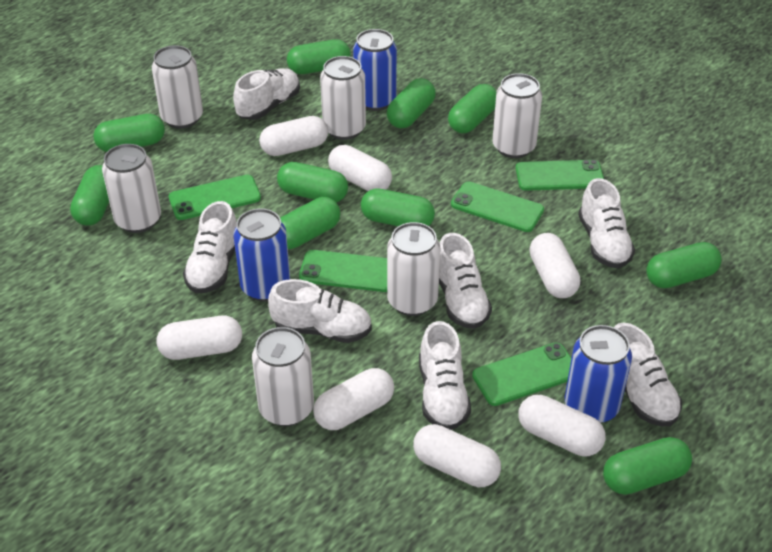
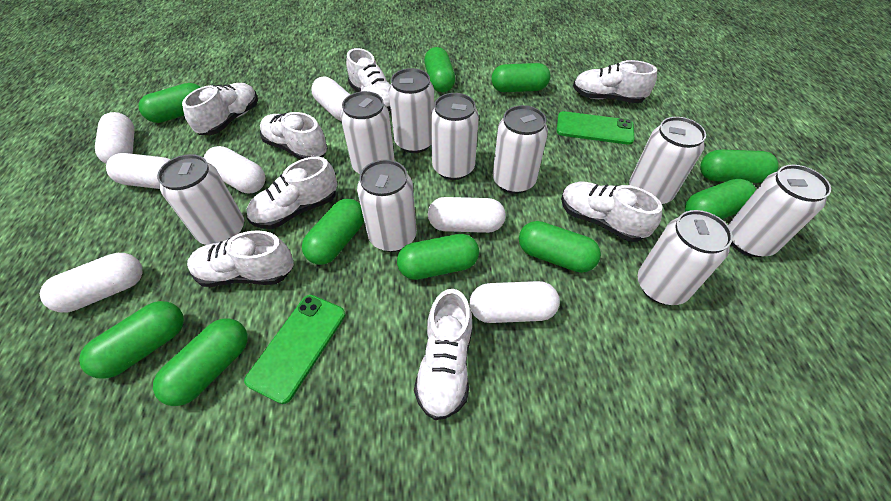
blue can: [233,208,290,301] [353,29,397,111] [565,325,632,423] = 3 -> none = 0
green phone: [169,175,261,220] [299,250,387,292] [451,181,544,232] [472,343,571,406] [515,159,604,191] = 5 -> [244,295,345,404] [556,111,635,145] = 2
white can: [102,144,161,233] [152,45,203,129] [252,327,314,426] [320,56,366,140] [387,222,440,316] [492,73,542,158] = 6 -> [157,154,244,245] [340,91,395,174] [357,160,417,252] [388,68,434,153] [431,93,479,180] [493,105,548,194] [629,117,706,204] [638,210,733,305] [728,165,831,257] = 9
white shoe: [183,201,237,293] [233,68,300,120] [268,279,372,343] [419,321,471,430] [439,233,492,329] [578,178,635,268] [614,322,682,426] = 7 -> [182,83,258,135] [187,230,294,287] [246,157,337,229] [260,112,327,160] [346,48,391,111] [414,289,472,420] [561,181,663,242] [573,60,657,103] = 8

